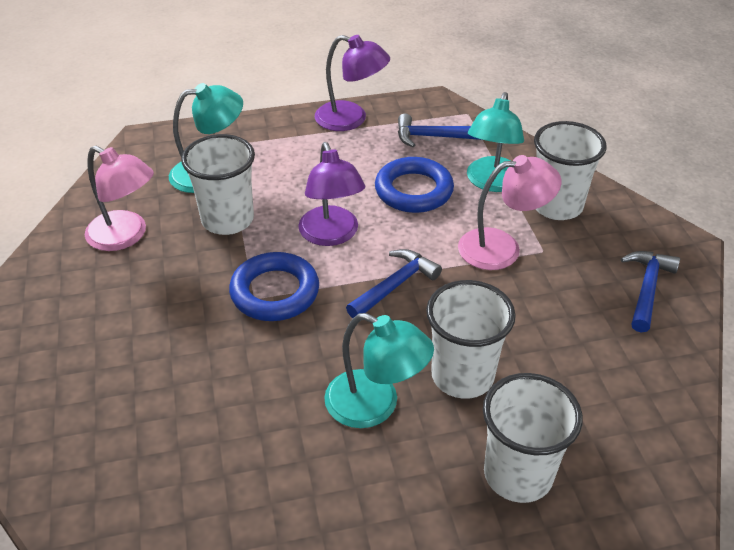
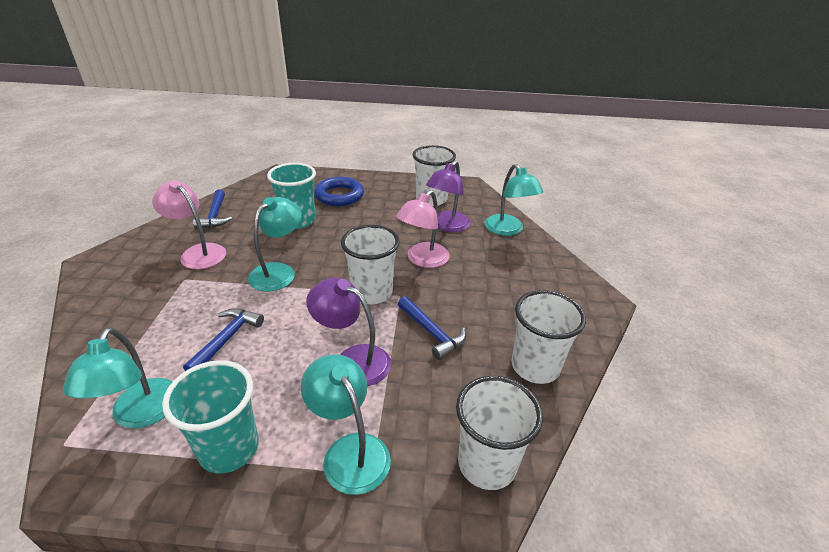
blue ring: [229,252,319,321] [375,157,454,213] = 2 -> [314,177,364,206] = 1
turquoise cup: none = 0 -> [162,360,259,474] [267,163,316,229] = 2
turquoise lamp: [169,83,243,193] [324,313,434,428] [467,92,524,192] = 3 -> [63,327,173,428] [248,197,302,292] [301,354,391,495] [485,164,544,236] = 4

